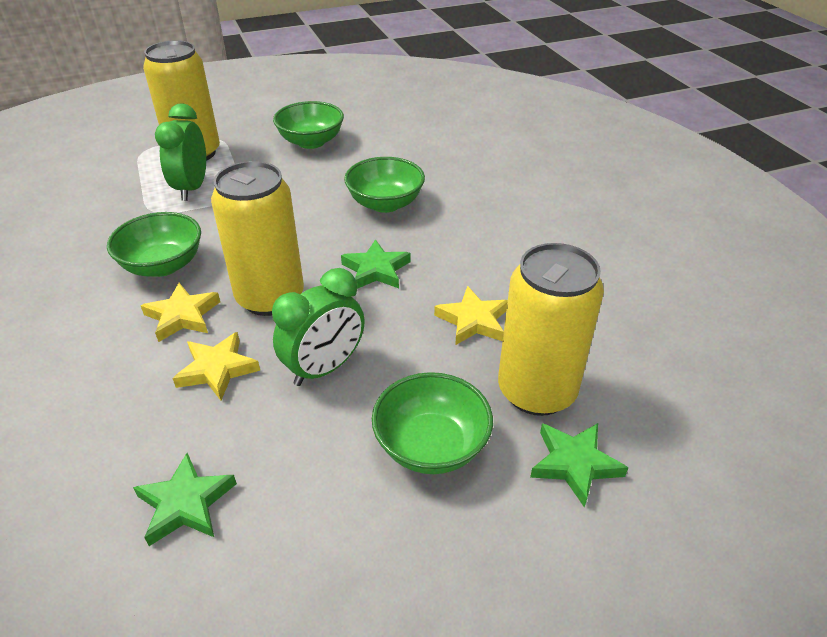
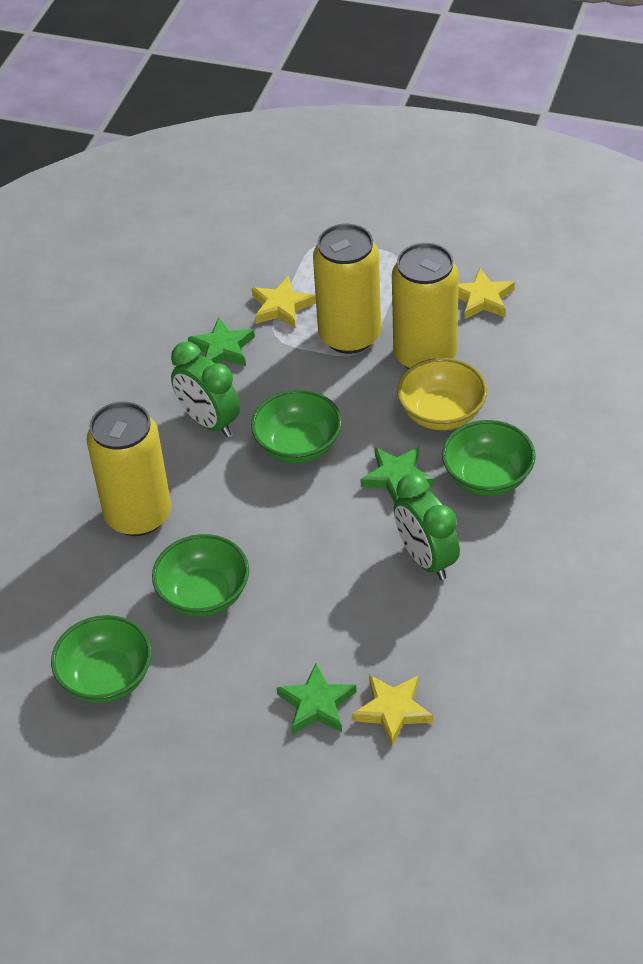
yellow bowl: none = 0 -> [397,358,487,430] = 1

